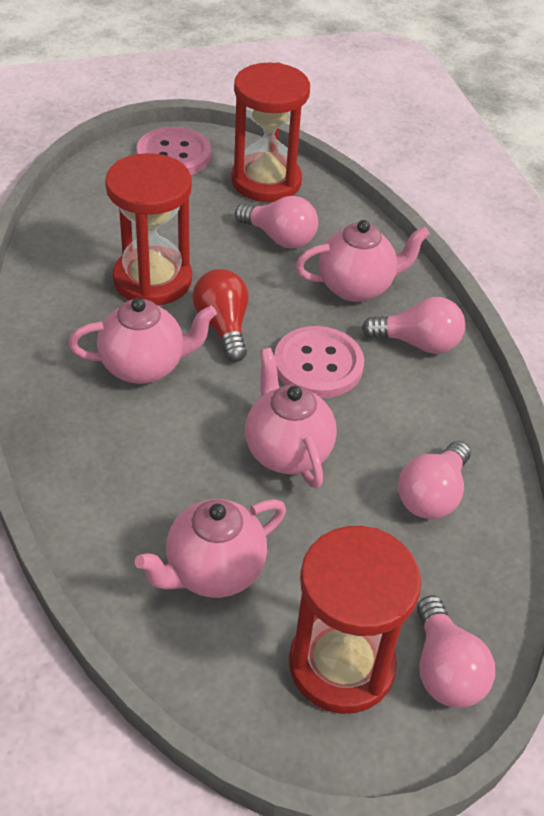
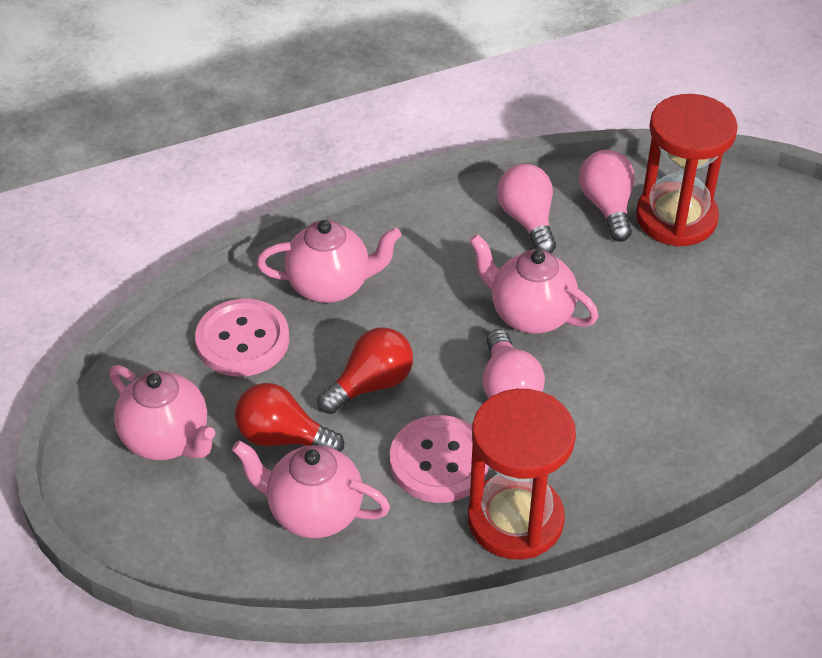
pink light bulb: [235,196,318,249] [362,297,465,354] [398,441,471,519] [417,596,495,708] = 4 -> [482,329,545,399] [497,164,556,253] [579,150,635,242] = 3
red hourglass: [105,153,192,306] [231,62,310,202] [289,526,421,714] = 3 -> [468,389,576,559] [636,94,738,247] = 2
red light bulb: [192,269,248,362] = 1 -> [235,383,344,452] [318,327,413,414] = 2

